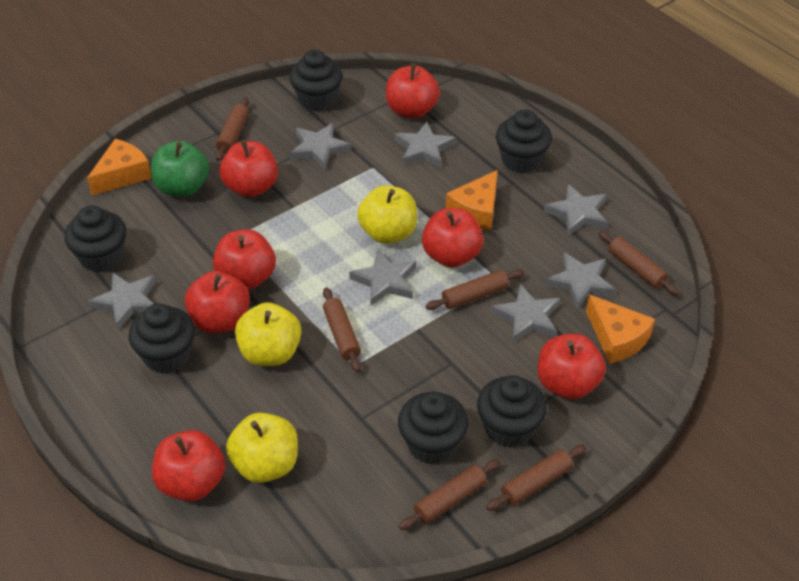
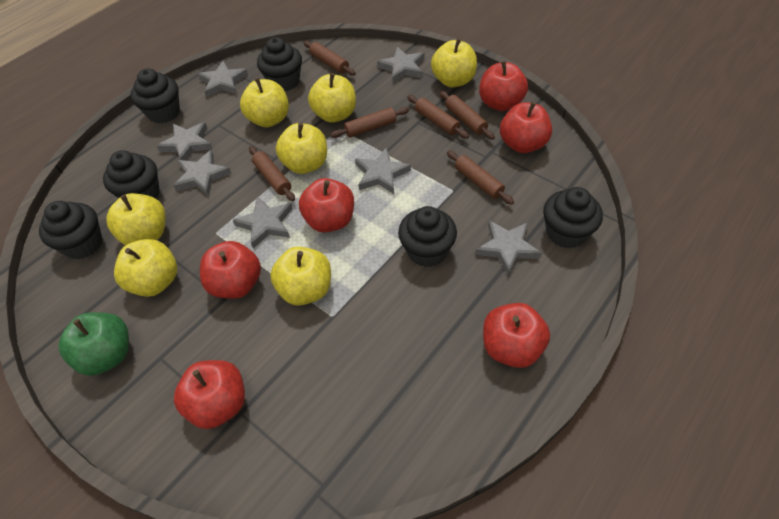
orange cheese: [87,139,152,195] [446,170,498,231] [586,295,655,364] = 3 -> none = 0
red apple: [152,430,225,501] [185,271,250,333] [213,229,276,290] [219,140,278,198] [386,63,440,119] [422,208,484,268] [538,334,606,399] = 7 -> [174,360,245,429] [200,241,261,299] [299,178,354,232] [479,61,528,111] [483,303,550,368] [500,102,552,153] = 6
yellow apple: [226,413,298,483] [235,302,301,366] [357,185,417,244] = 3 -> [106,193,166,245] [114,239,177,297] [240,78,289,127] [270,247,331,306] [276,123,327,174] [308,73,356,123] [431,38,477,88] = 7

